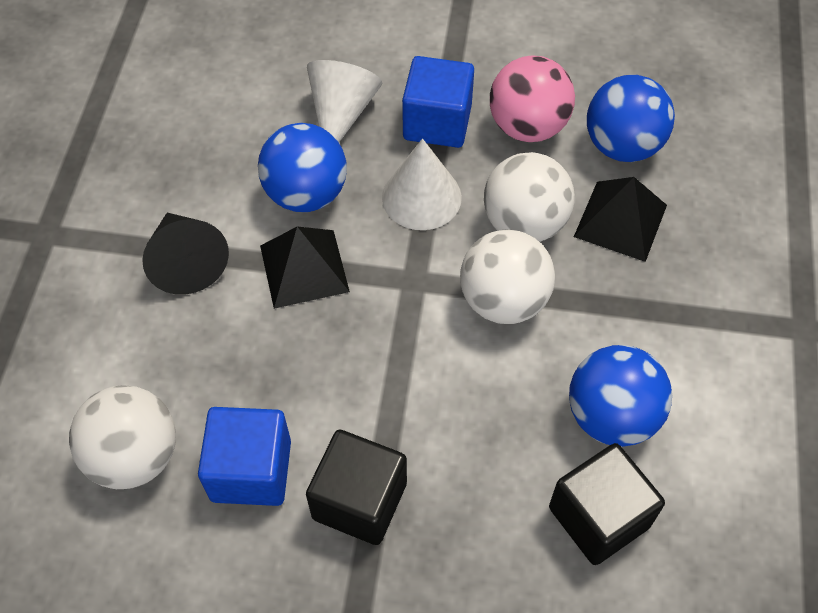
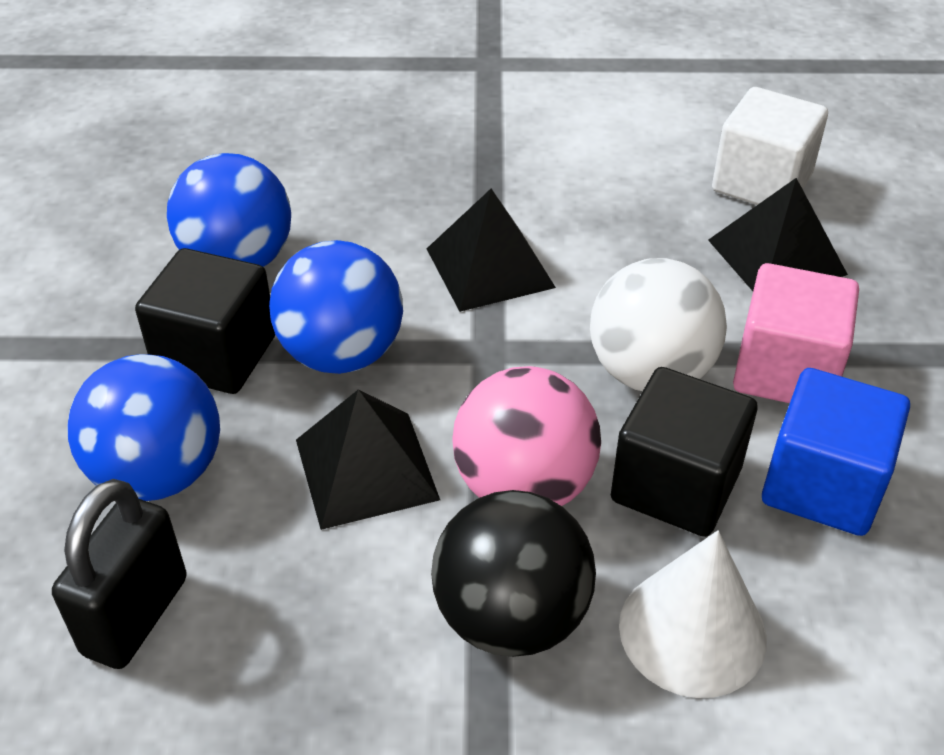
black ball: none = 0 -> [431,490,596,657] = 1
black cone: [142,213,229,295] = 1 -> none = 0
black padlock: none = 0 -> [52,479,187,669] = 1
black pyramid: [260,226,350,309] [574,177,667,262] = 2 -> [296,389,440,530] [427,189,556,312] [708,178,848,291] = 3
blue cube: [198,407,291,506] [402,56,474,148] = 2 -> [762,368,910,536] = 1
pink cube: none = 0 -> [733,263,859,403] = 1
white ball: [69,385,176,489] [460,229,555,324] [484,152,575,242] = 3 -> [590,258,727,391] = 1
white cone: [307,60,382,142] [382,139,462,230] = 2 -> [619,530,767,698] = 1
white cube: none = 0 -> [712,87,828,205] = 1

